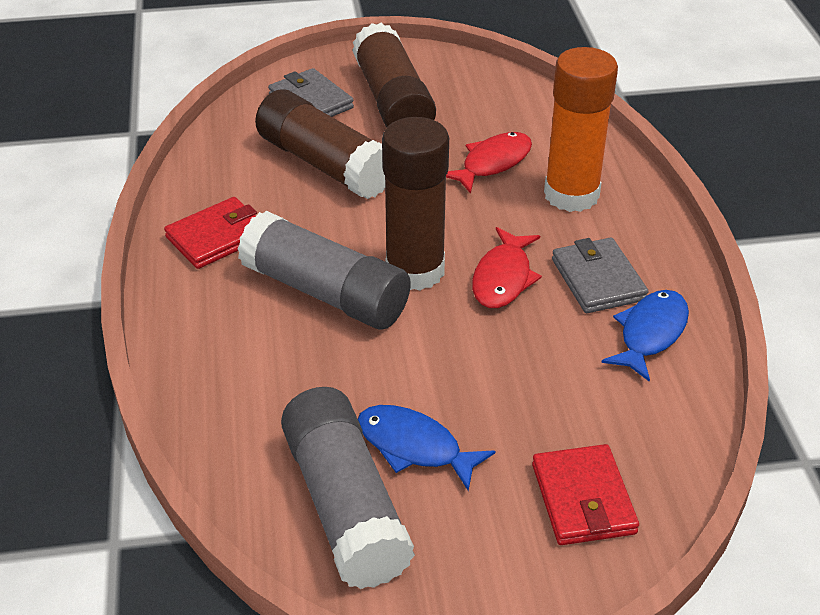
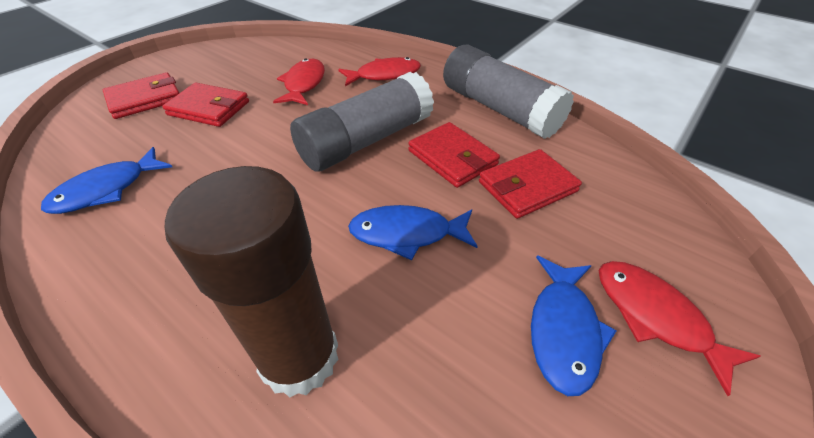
blue fish: [358,405,495,491] [601,290,689,382] = 2 -> [41,147,172,214] [348,205,478,260] [531,256,617,396] = 3
brown glue stick: [255,89,385,199] [352,23,436,128] [382,117,449,291] = 3 -> [165,166,339,398] = 1
grey wallet: [268,68,354,117] [552,238,648,313] = 2 -> none = 0
orange glue stick: [544,47,618,212] = 1 -> none = 0
red fish: [446,132,532,194] [472,227,542,308] = 2 -> [273,59,325,105] [338,57,421,86] [599,261,761,396] = 3
red wallet: [164,197,257,269] [532,444,639,545] = 2 -> [103,72,179,119] [162,82,249,127] [408,122,500,188] [479,149,582,219] = 4

